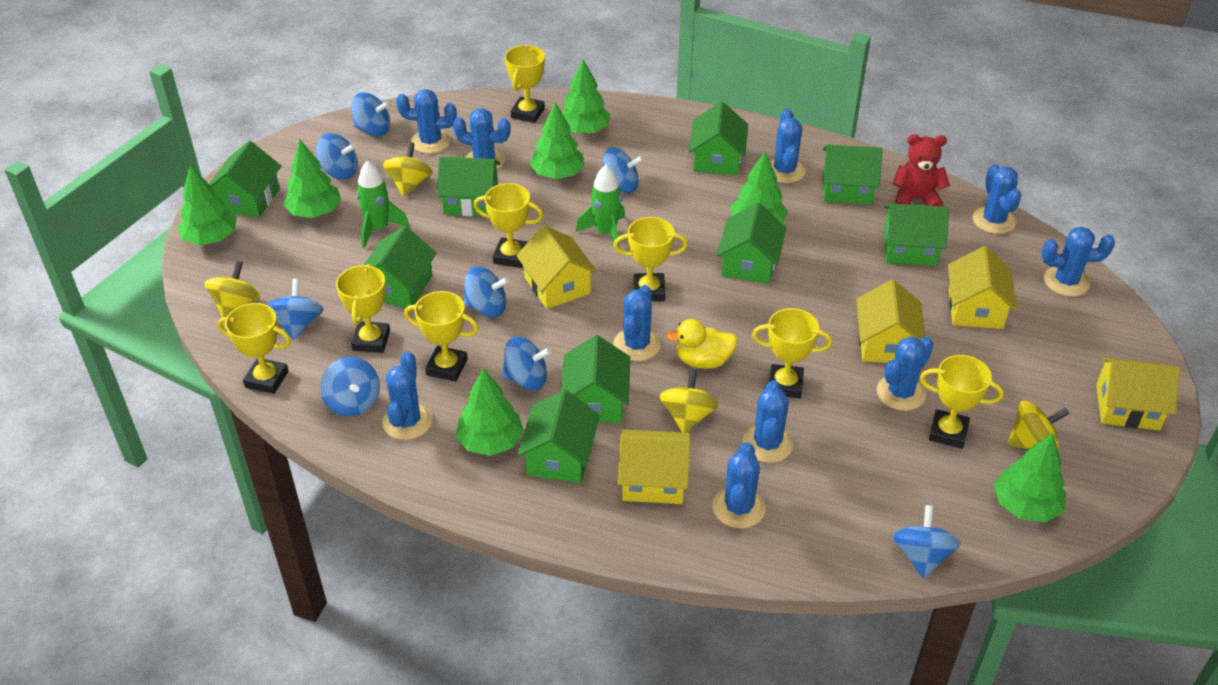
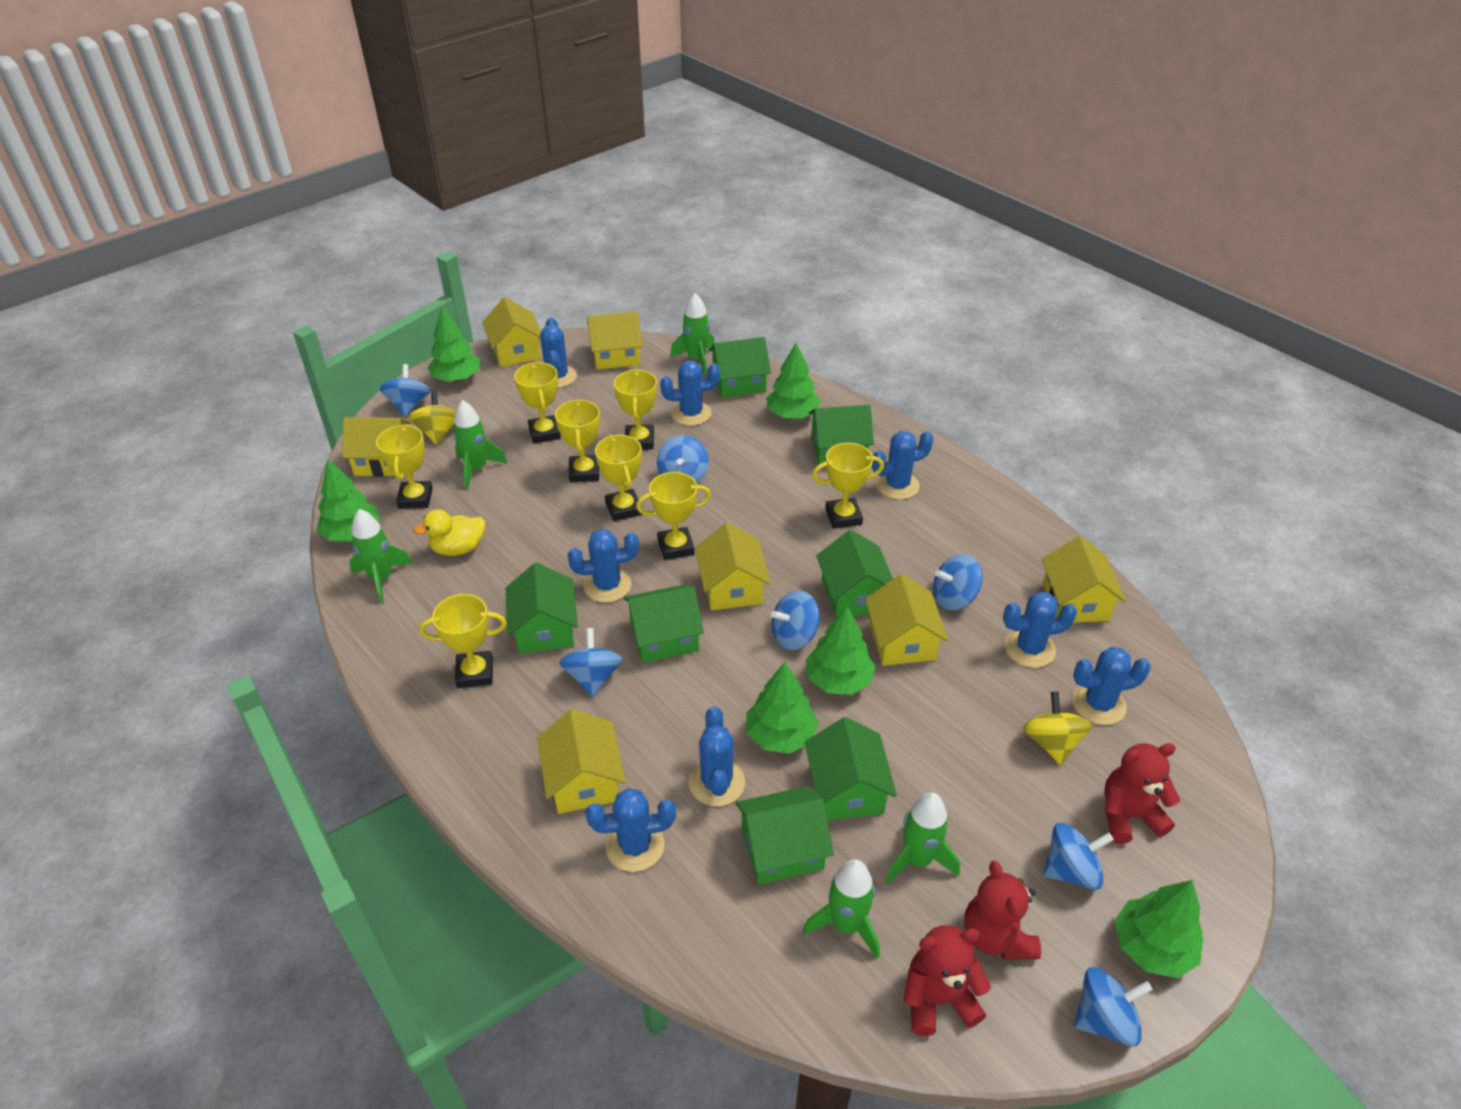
blue cactus: [382,351,433,440] [396,89,457,154] [453,108,511,170] [613,285,661,362] [713,442,766,528] [742,380,793,463] [770,109,806,183] [877,336,933,411] [972,164,1021,234] [1042,227,1115,297] = 10 -> [540,317,577,388] [568,529,639,603] [585,788,676,872] [660,360,720,426] [689,706,745,807] [872,431,934,500] [1003,591,1077,668] [1072,647,1151,725] = 8
blue spinning top: [267,279,323,340] [316,133,358,180] [320,357,380,416] [351,92,390,137] [463,266,509,317] [502,336,551,390] [603,147,643,193] [893,505,961,578] = 8 -> [380,364,430,417] [560,628,623,697] [657,435,709,483] [771,590,820,650] [933,554,982,610] [1043,823,1114,890] [1074,967,1153,1046] = 7
green house: [209,141,281,218] [364,226,437,308] [437,156,500,216] [517,389,600,483] [561,335,630,423] [689,102,748,175] [717,202,786,284] [823,144,882,205] [884,203,949,266] = 9 -> [505,562,578,654] [624,584,704,663] [709,337,771,398] [736,786,834,885] [805,717,897,820] [809,405,874,465] [816,530,893,618] = 7
green rocket: [357,161,409,248] [576,165,625,248] = 2 -> [349,509,412,604] [453,400,507,489] [670,293,715,375] [803,859,880,959] [885,792,960,884] = 5
green tree: [177,165,237,245] [283,140,341,218] [455,368,524,456] [529,102,584,179] [561,59,610,134] [730,152,788,224] [994,433,1066,522] = 7 -> [317,459,380,542] [428,307,480,382] [746,662,819,754] [766,343,821,419] [806,606,875,695] [1115,880,1203,978] = 6
red teddy bear: [892,134,950,206] = 1 -> [904,925,991,1036] [964,861,1041,960] [1104,743,1180,844] = 3
yellow house: [516,225,597,309] [618,429,691,504] [856,279,925,363] [948,246,1017,329] [1096,357,1180,430] = 5 -> [342,417,412,477] [482,297,541,367] [537,709,625,814] [587,311,643,370] [695,523,771,610] [865,574,949,666] [1042,536,1126,623] = 7
yellow spinning top: [204,261,260,317] [383,142,433,196] [660,369,719,433] [1008,401,1069,449] = 4 -> [409,391,456,445] [1023,692,1092,765] = 2

